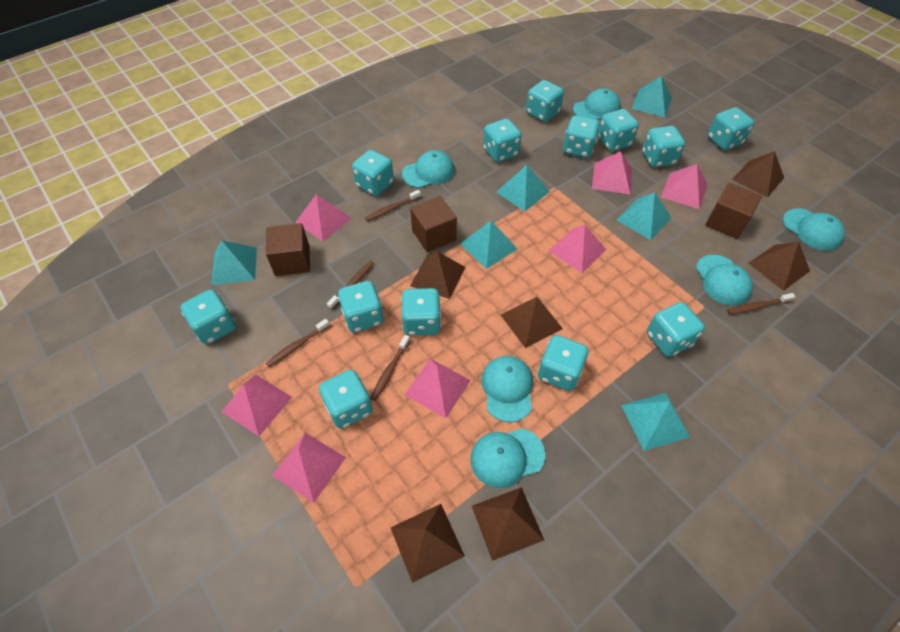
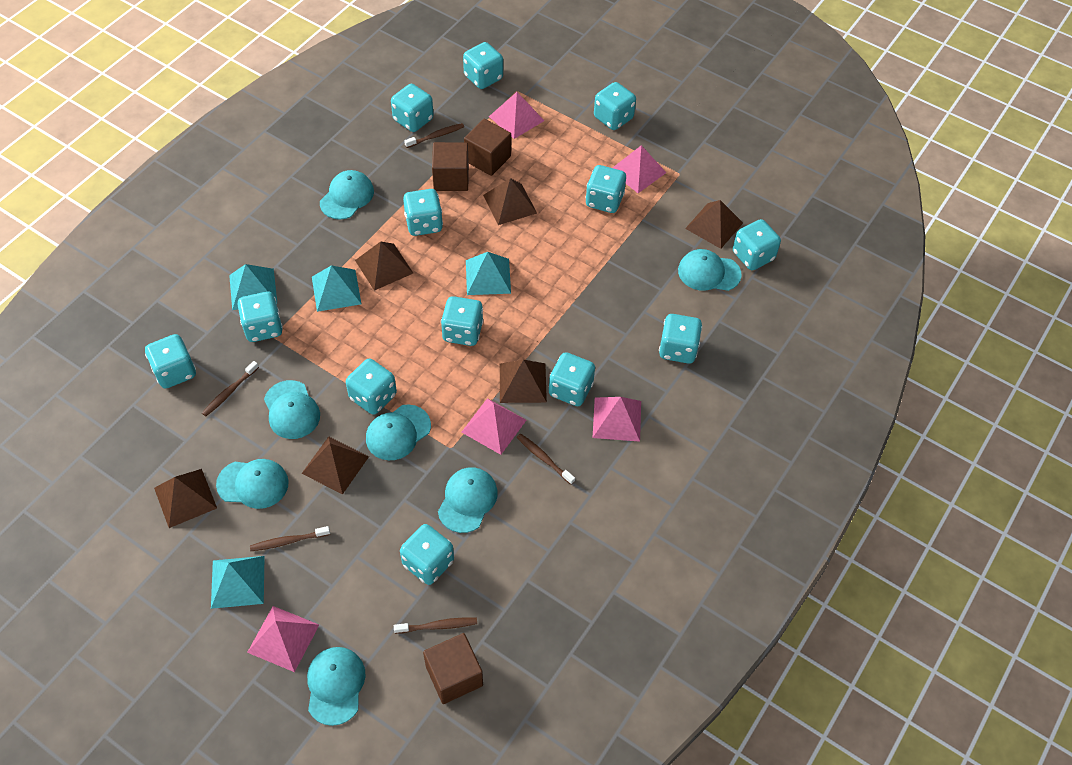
pink pyramid: [222,374,292,436] [272,433,346,503] [295,194,351,241] [405,359,471,418] [549,224,606,273] [592,151,632,194] [661,164,708,209] = 7 -> [247,606,319,672] [461,398,526,455] [489,92,544,139] [592,397,641,442] [613,145,666,193] = 5
turquoise cap: [402,150,455,188] [470,428,545,488] [481,356,533,422] [573,88,621,120] [696,255,753,306] [783,208,845,251] = 6 -> [216,459,289,509] [264,380,320,439] [307,647,366,726] [320,170,374,220] [366,404,431,460] [438,467,498,533] [678,249,742,291] = 7
turquoise pyramid: [211,241,257,285] [460,221,517,269] [496,165,550,211] [616,192,671,240] [621,393,690,451] [631,76,672,117] = 6 -> [211,556,265,609] [229,264,277,310] [312,265,361,312] [466,252,511,295] = 4

